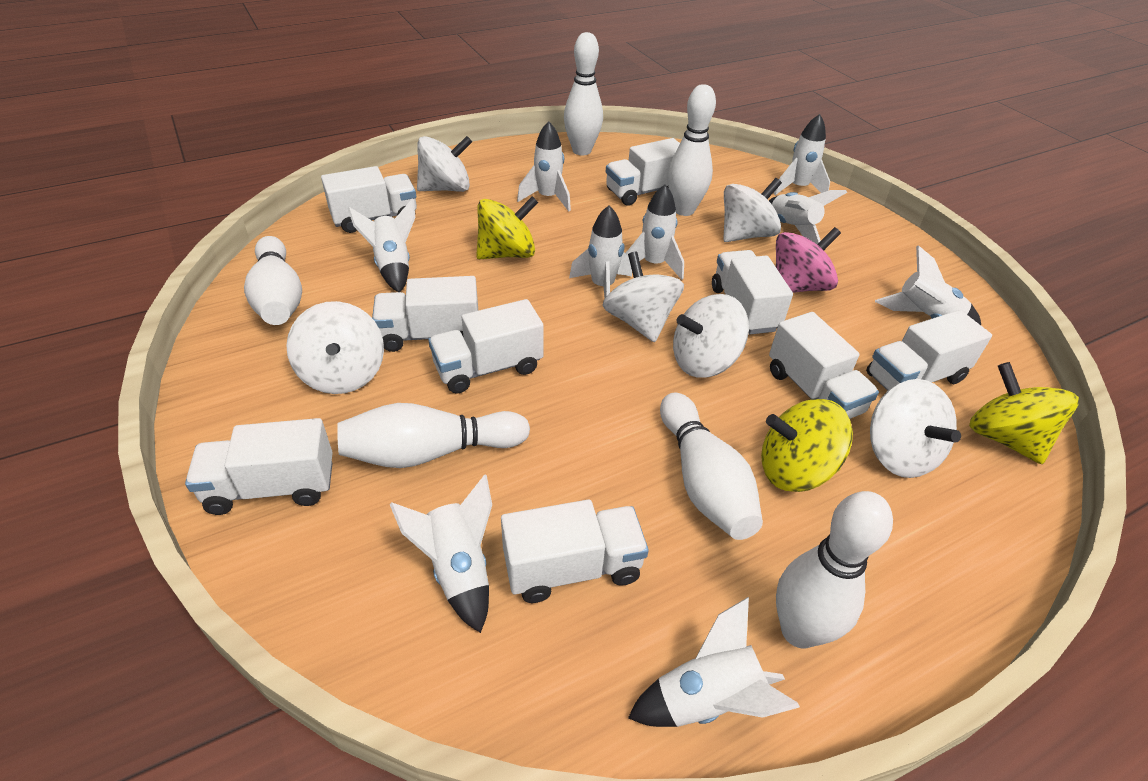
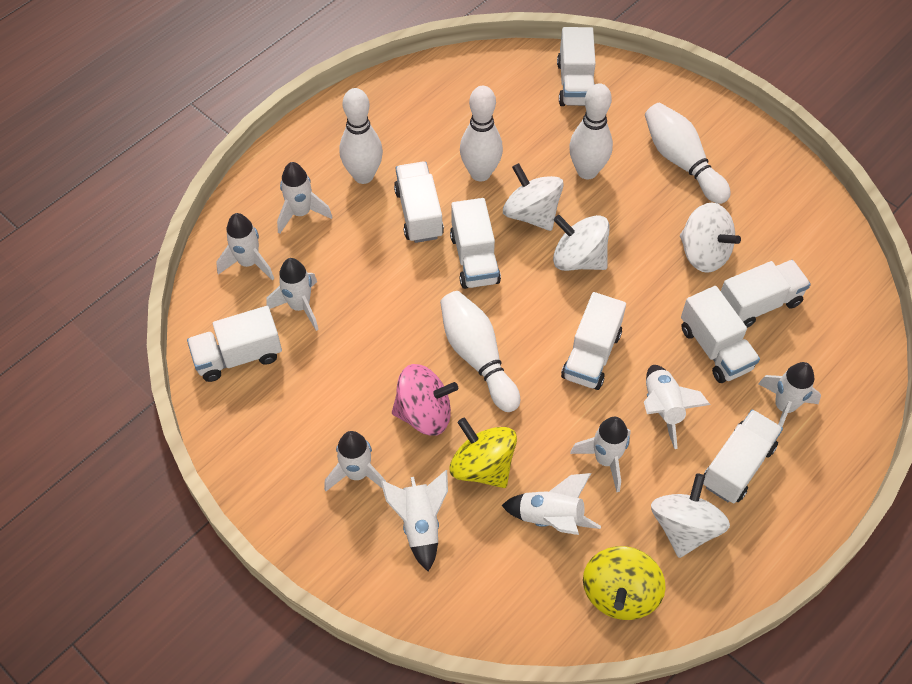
white bowling pin: [244,236,302,325] [337,403,530,468] [564,32,603,155] [660,393,763,540] [668,84,716,216] [776,491,893,649] = 6 -> [340,88,383,184] [440,291,520,412] [460,86,503,182] [569,83,613,179] [645,103,731,204] = 5
white spinning top: [286,301,384,394] [417,136,472,192] [603,252,684,342] [673,294,749,378] [723,178,782,242] [870,379,961,478] = 6 -> [503,163,564,231] [553,215,609,271] [651,473,730,558] [680,203,741,273] = 4
white truck: [185,418,333,515] [321,166,417,233] [372,276,478,352] [428,299,544,394] [501,499,649,603] [606,138,680,206] [712,250,793,334] [769,312,879,419] [866,310,992,391] = 9 -> [187,306,282,382] [394,162,444,243] [450,198,501,289] [557,27,596,106] [561,292,626,390] [681,286,760,383] [703,409,783,503] [721,260,811,328] = 8
yellow spinning top: [476,196,538,259] [761,399,853,492] [969,362,1079,464] = 3 -> [450,418,517,488] [583,546,666,620] = 2

